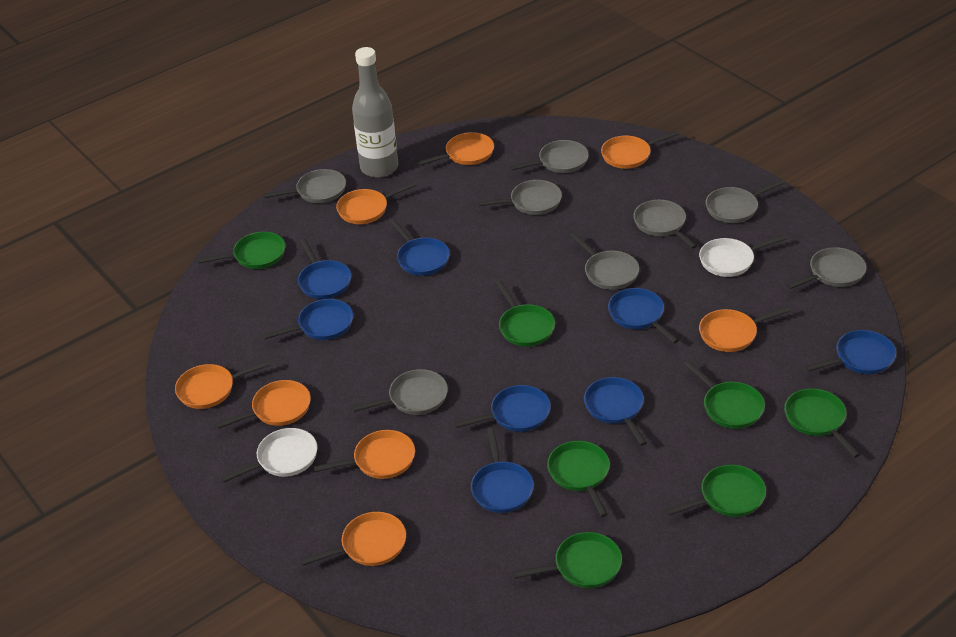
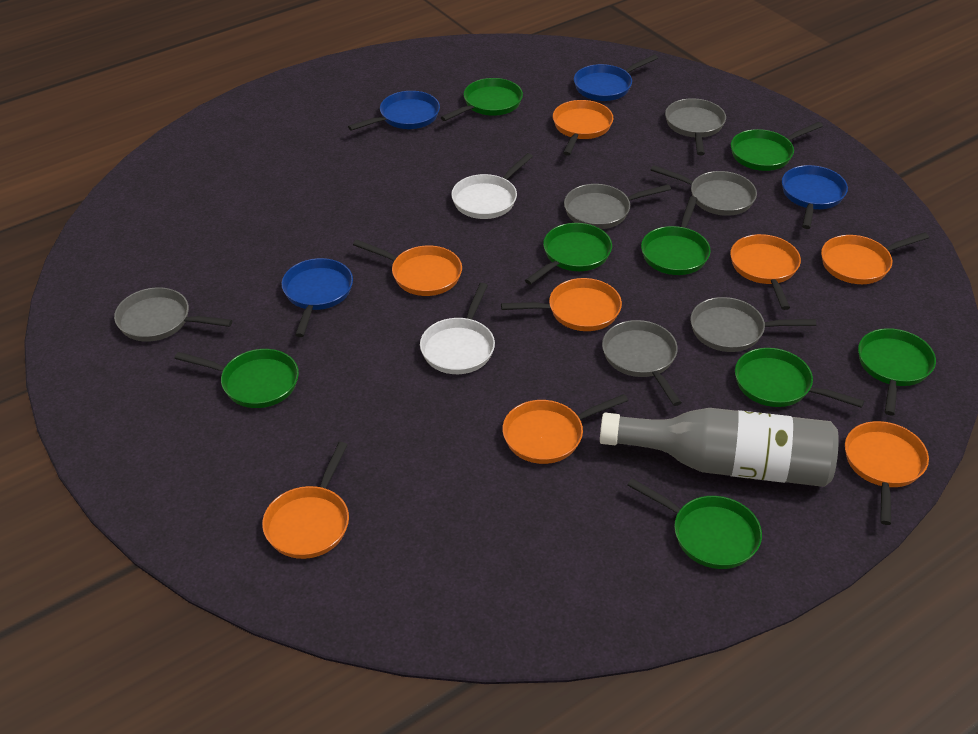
blue pan: [263,299,353,340] [298,239,351,299] [390,219,450,276] [454,385,551,432] [471,428,534,513] [584,377,647,446] [608,288,679,343] [806,330,896,374] = 8 -> [282,258,353,337] [348,91,440,131] [574,54,658,101] [782,165,848,229] = 4
green pan: [198,232,285,269] [496,281,555,346] [513,532,622,588] [547,441,610,517] [666,465,766,517] [684,360,765,429] [784,388,860,458] = 7 -> [174,349,299,408] [441,78,523,121] [525,223,612,285] [627,478,762,569] [641,196,711,275] [731,122,823,171] [735,348,864,408] [858,328,936,415] = 8
grey pan: [263,169,346,203] [352,369,448,415] [478,180,562,215] [510,140,589,173] [570,233,639,290] [633,200,697,249] [706,180,784,223] [786,247,866,289] = 8 -> [114,288,232,342] [564,184,671,229] [602,320,682,406] [651,165,757,216] [665,98,726,155] [690,297,816,352] = 6

